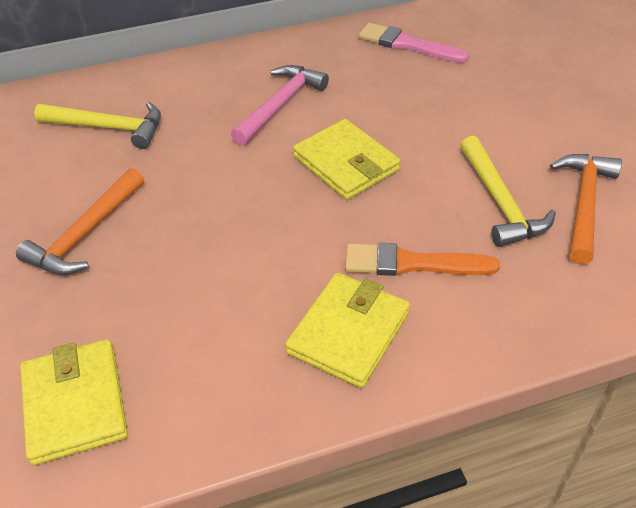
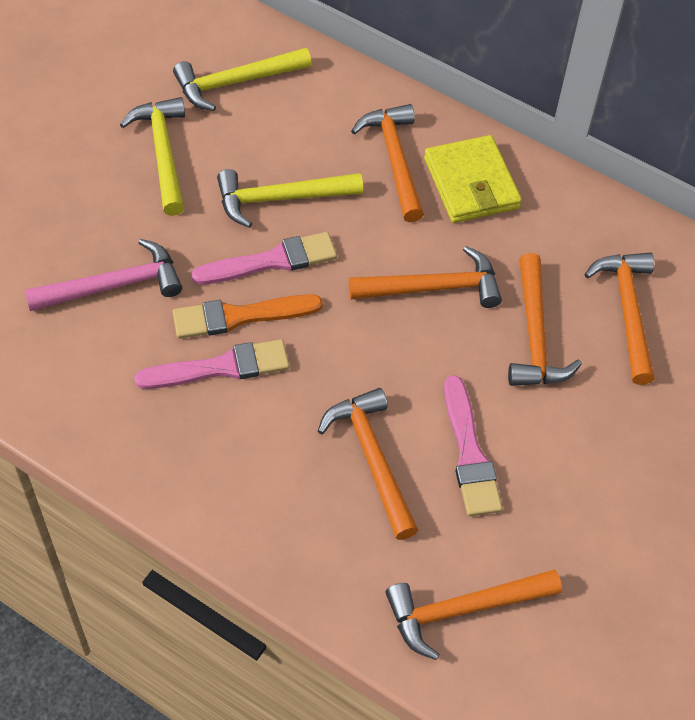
orange hammer: [16,168,144,275] [550,154,622,265] = 2 -> [318,388,418,540] [349,246,502,308] [351,104,424,222] [385,569,562,660] [508,253,582,386] [584,252,655,385] = 6
pink brush: [358,23,469,63] = 1 -> [134,339,290,389] [191,232,337,285] [444,375,503,516] = 3
yellow hammer: [34,102,161,149] [460,136,556,247] = 2 -> [120,97,185,216] [173,48,312,111] [217,169,363,228] = 3
yellow wallet: [20,339,128,465] [285,272,410,388] [293,119,400,200] = 3 -> [424,135,522,223] = 1

